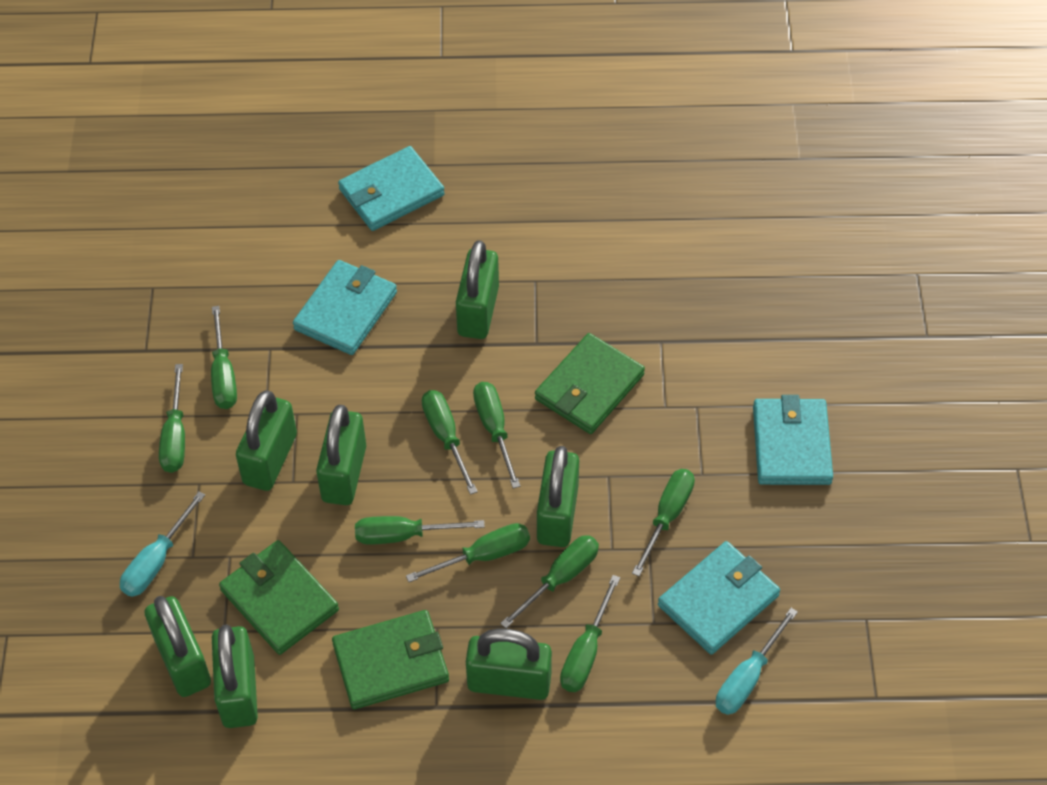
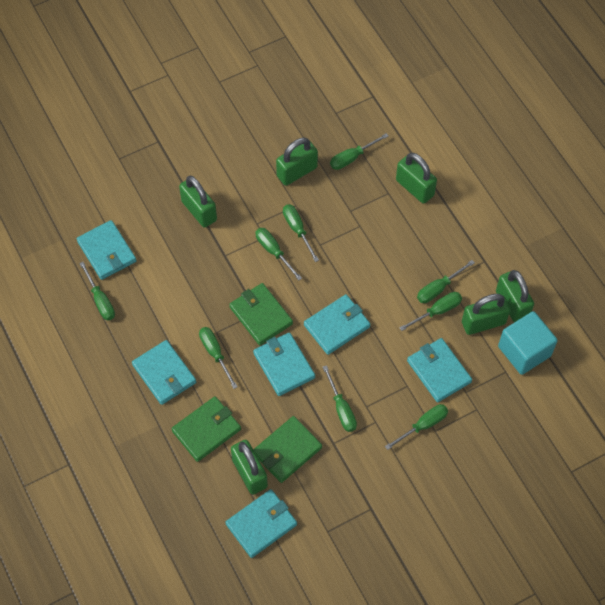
green padlock: [144,596,211,697] [212,625,258,728] [236,391,297,491] [316,405,366,505] [456,240,499,339] [466,629,552,700] [537,446,579,547] = 7 -> [179,176,217,228] [231,440,268,495] [276,138,318,186] [396,153,437,204] [462,294,510,335] [496,270,534,322] = 6
turquoise cube: none = 0 -> [498,311,558,375] = 1
turquoise screwdriver: [120,491,205,597] [716,608,798,715] = 2 -> none = 0
turquoise wallet: [293,260,397,355] [338,146,445,231] [658,541,780,655] [753,395,833,485] = 4 -> [77,220,137,280] [132,340,196,405] [225,489,297,558] [253,332,315,396] [304,294,370,355] [407,338,472,402] = 6

